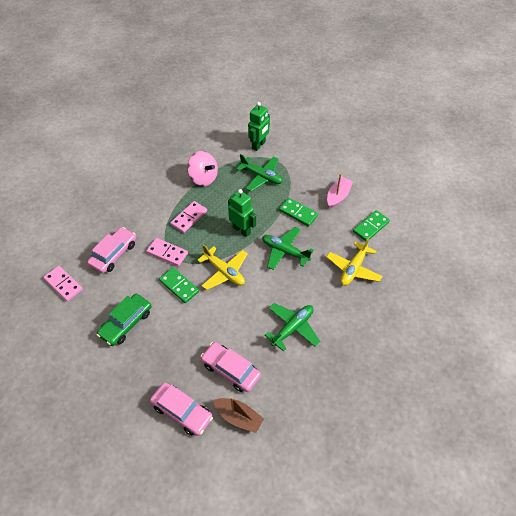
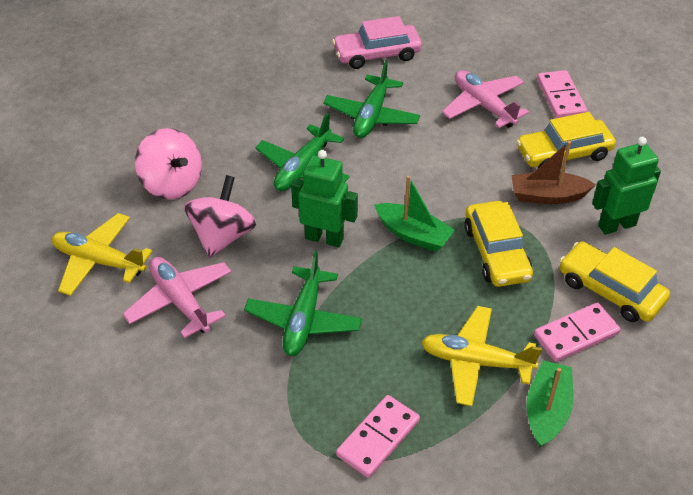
green boat: none = 0 -> [374,176,455,252] [526,360,573,447] = 2
green car: [97,294,152,346] = 1 -> none = 0
green domino: [159,268,199,303] [279,198,318,227] [353,210,390,241] = 3 -> none = 0
pink boat: [327,173,353,209] = 1 -> none = 0
pink car: [87,227,136,273] [150,382,213,436] [201,342,261,392] = 3 -> [332,16,422,69] = 1
pink plane: none = 0 -> [123,257,231,338] [442,70,529,128] = 2
pink spinning top: [187,151,218,186] = 1 -> [135,128,202,199] [184,175,256,258] = 2
yellow car: none = 0 -> [464,201,533,287] [516,112,616,168] [559,242,670,322] = 3

